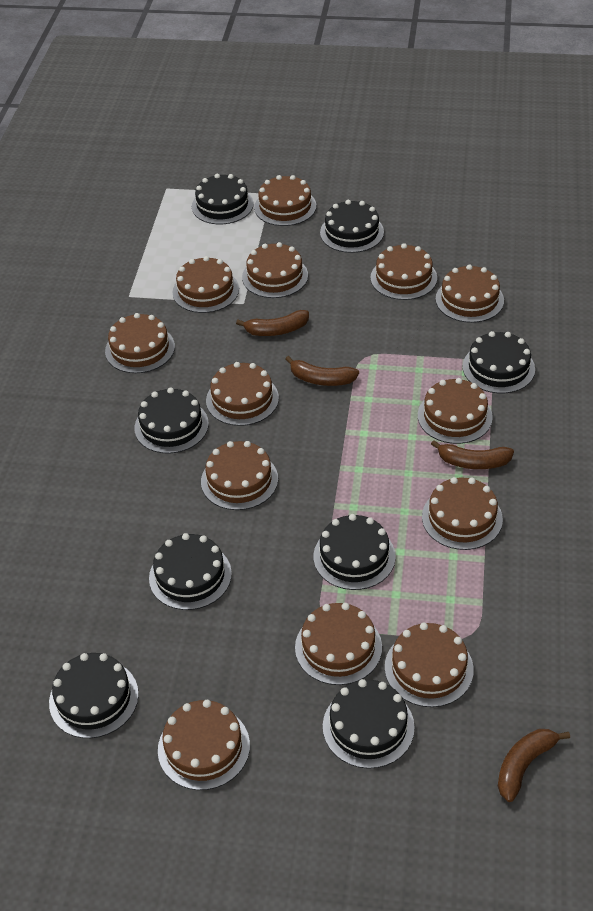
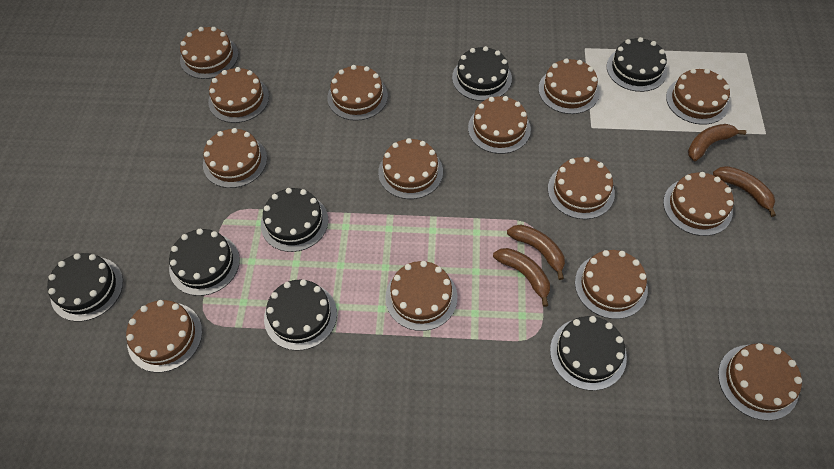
black cake: [49,653,139,738] [134,387,209,454] [149,533,232,610] [192,174,254,224] [313,514,396,590] [320,200,384,253] [323,679,415,769] [463,331,535,393] = 8 -> [47,253,123,321] [169,229,240,296] [261,188,328,252] [264,279,337,351] [452,46,512,101] [550,316,627,391] [607,37,667,92] = 7
brown cake: [105,313,175,373] [158,700,250,790] [172,256,239,313] [201,441,278,510] [206,362,279,426] [242,242,308,298] [254,175,316,226] [295,603,382,685] [370,243,437,300] [385,622,474,707] [418,378,493,444] [422,477,503,550] [436,264,504,323] = 13 -> [126,300,202,372] [180,27,238,79] [203,128,267,188] [208,67,269,123] [327,65,388,121] [378,138,443,199] [385,261,457,331] [468,96,531,154] [539,58,600,114] [548,157,615,219] [575,250,648,319] [663,172,734,236] [666,69,730,125] [718,343,802,421] = 14

